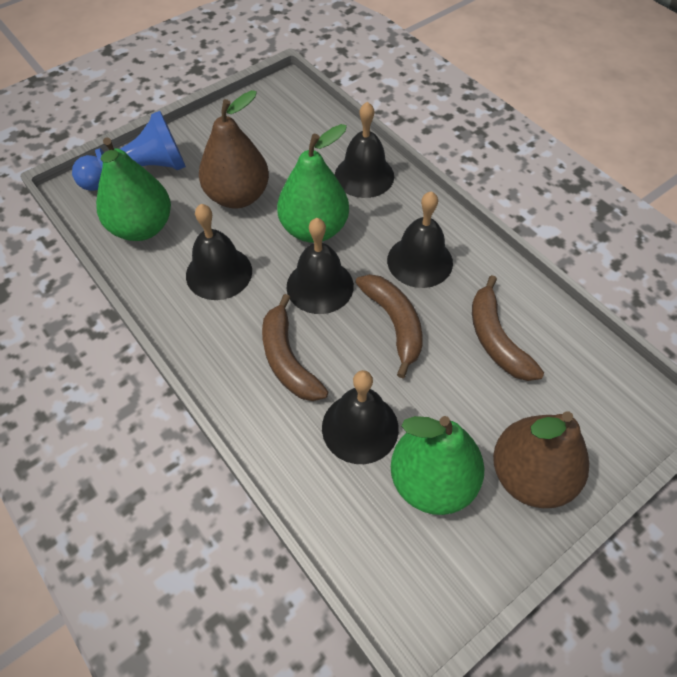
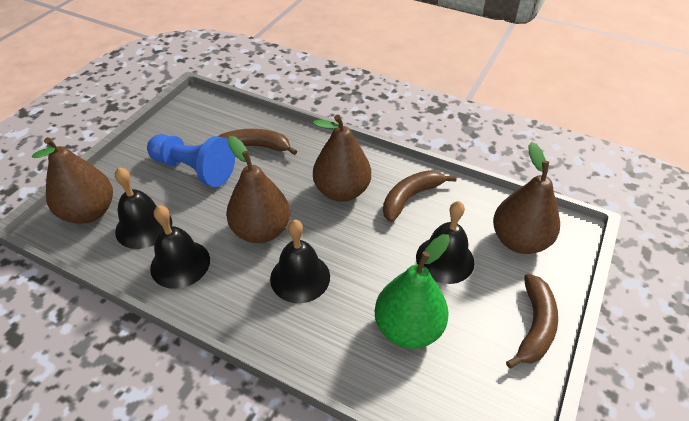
black bell: [186,204,252,300] [286,218,354,314] [322,370,399,464] [335,102,394,198] [387,191,453,288] = 5 -> [115,167,172,249] [150,205,210,289] [270,219,330,303] [416,201,475,284] = 4
brown pear: [199,90,269,209] [493,411,589,508] = 2 -> [32,137,113,224] [226,136,290,243] [313,115,371,202] [493,142,560,254] = 4
green pear: [96,137,171,241] [277,124,349,243] [391,416,484,515] = 3 -> [375,234,450,349] = 1

